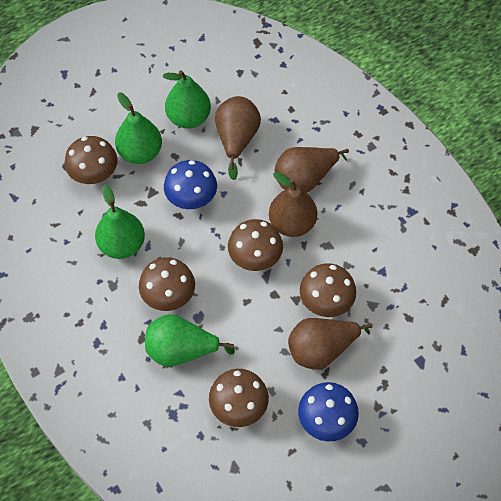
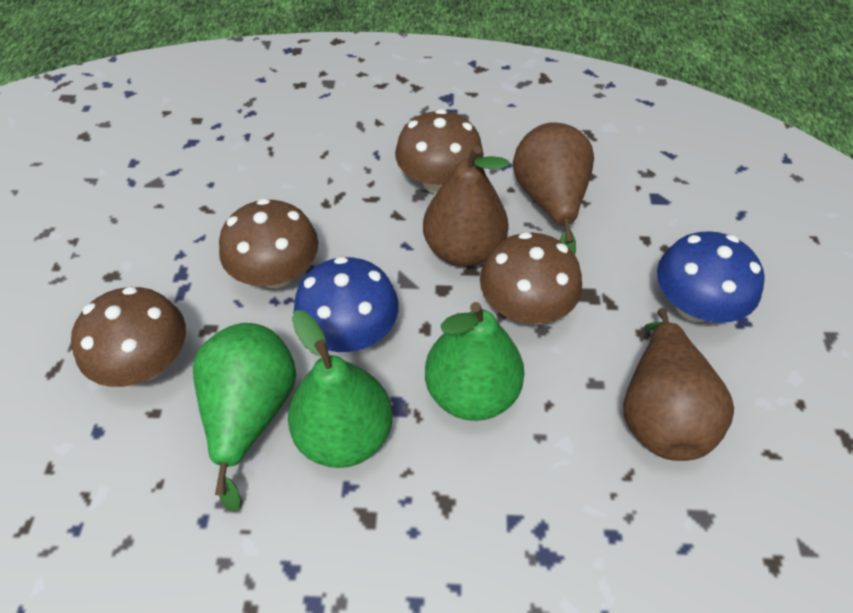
brown mushroom: [65,136,118,184] [139,257,195,311] [209,369,269,427] [228,219,283,271] [300,263,356,317] = 5 -> [71,286,186,387] [219,198,319,288] [395,109,484,193] [480,232,582,324] = 4
brown pear: [215,96,261,180] [269,172,317,237] [275,147,349,193] [288,318,373,370] = 4 -> [423,146,509,267] [513,122,594,255] [623,308,734,461] = 3
green pear: [95,184,145,259] [115,92,162,164] [145,314,235,367] [163,70,211,128] = 4 -> [193,323,296,512] [288,310,392,468] [425,302,524,421] = 3

